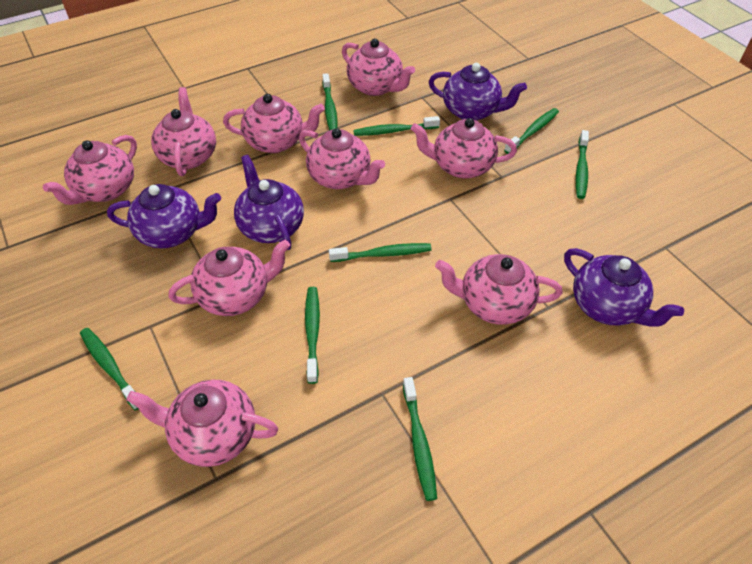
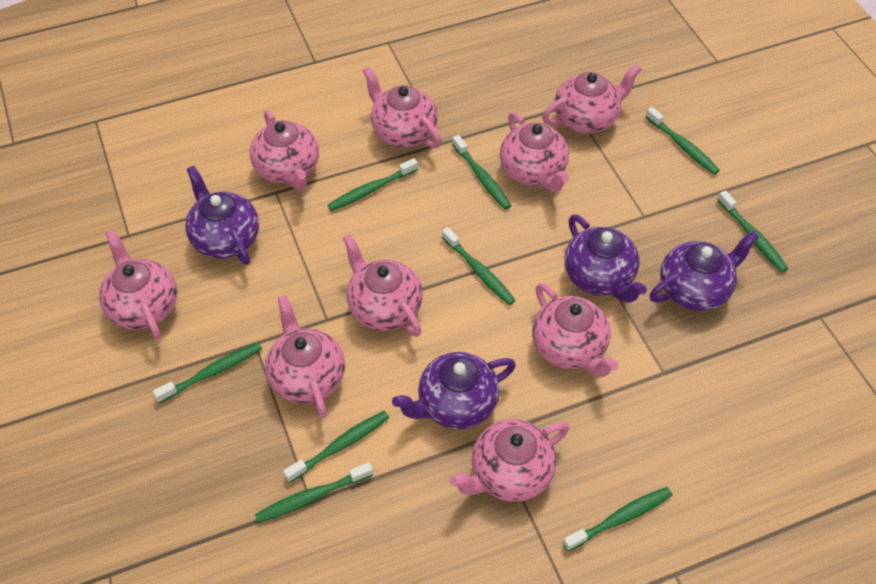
green toothbrush: [80,328,139,410] [305,287,320,384] [322,73,338,130] [329,243,432,262] [353,116,440,136] [403,377,437,501] [504,108,559,154] [576,130,589,199] = 8 -> [153,342,262,403] [255,462,373,523] [283,411,389,483] [328,158,418,211] [442,227,515,305] [452,135,511,210] [563,487,672,552] [645,107,720,175] [717,190,789,273] = 9

